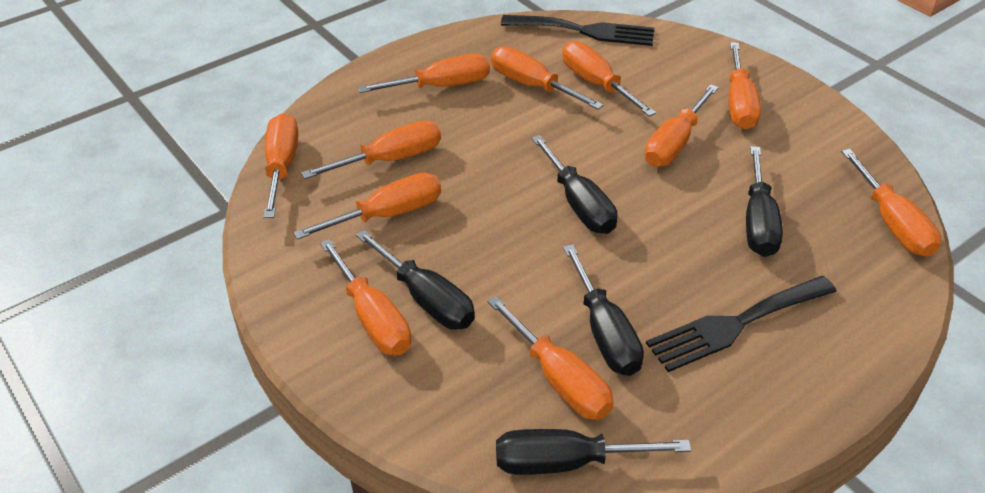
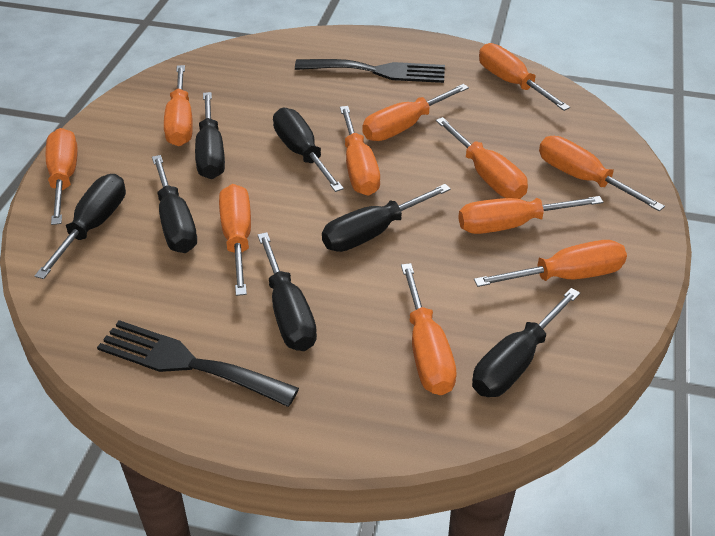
black screwdriver: [356,230,475,330] [496,429,691,475] [531,135,618,234] [563,244,644,376] [746,146,783,257] = 5 -> [35,174,126,279] [152,155,197,253] [195,92,225,179] [257,232,317,351] [273,107,344,192] [322,184,451,252] [472,288,580,397] = 7

